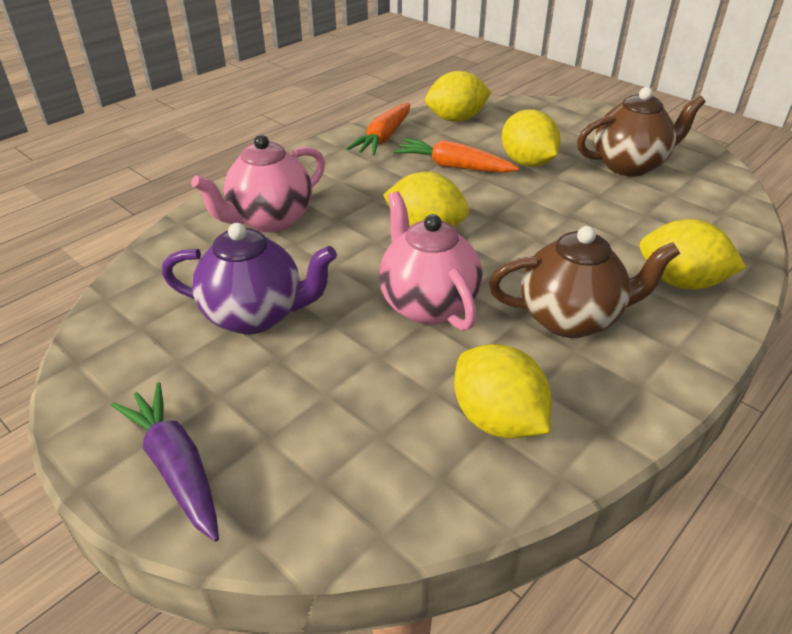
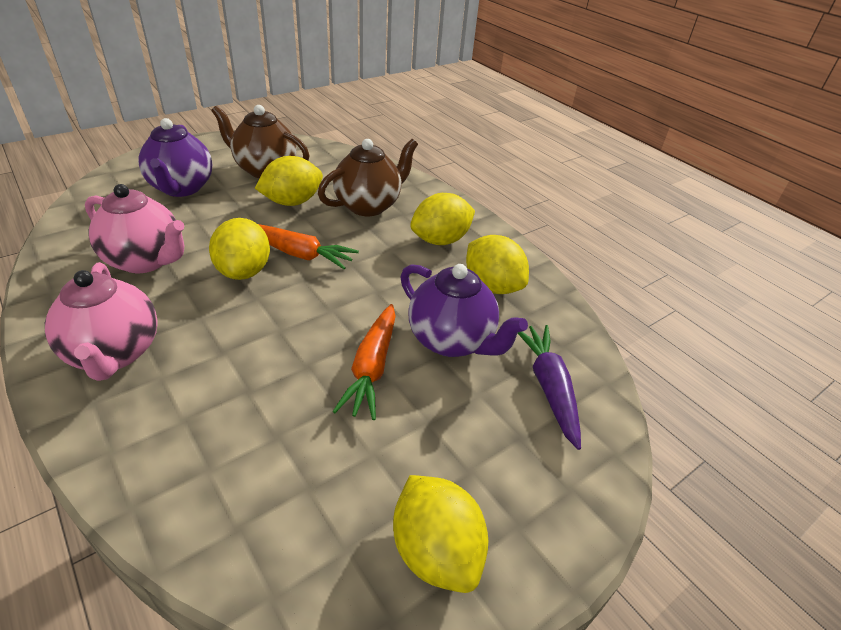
purple teapot: [162,223,337,334] = 1 -> [138,118,212,197] [401,264,528,357] = 2

